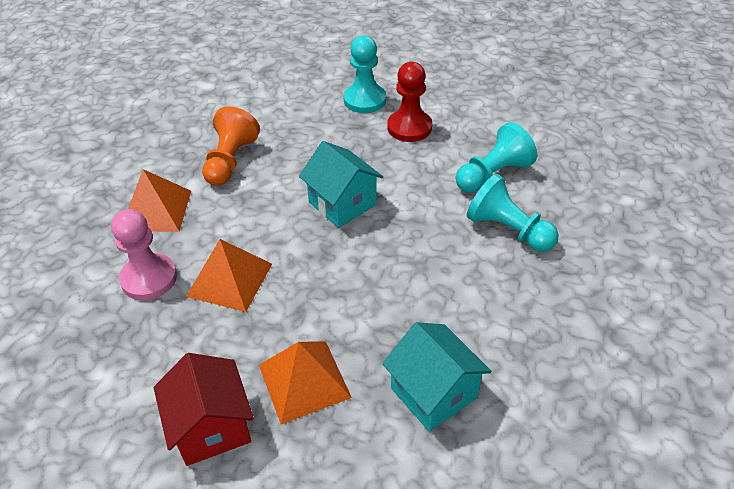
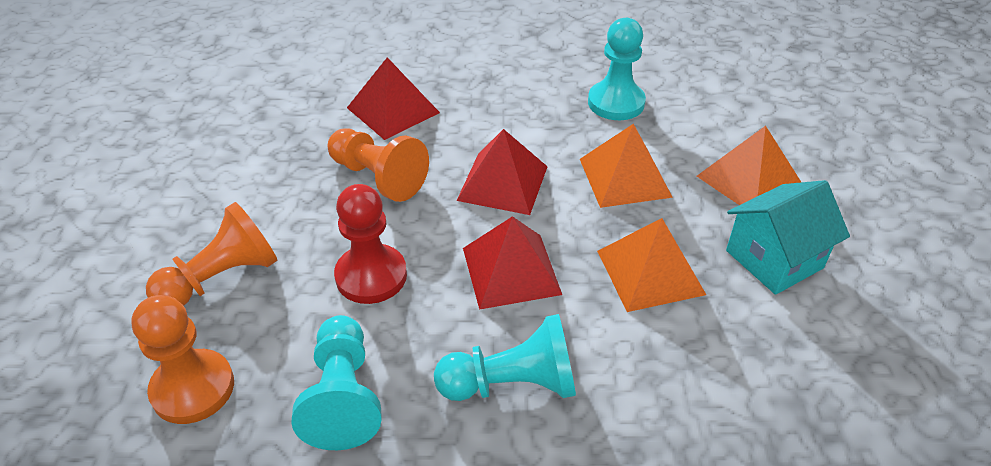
orange pawn: [202,107,260,186] = 1 -> [131,295,234,424] [146,202,277,306] [328,128,429,202] = 3
pink pawn: [111,209,177,300] = 1 -> none = 0
red house: [154,353,254,466] = 1 -> none = 0
red pyramid: none = 0 -> [347,57,440,140] [457,129,548,215] [463,216,562,310] = 3
turquoise house: [299,141,383,228] [382,322,492,432] = 2 -> [726,180,850,295] = 1

